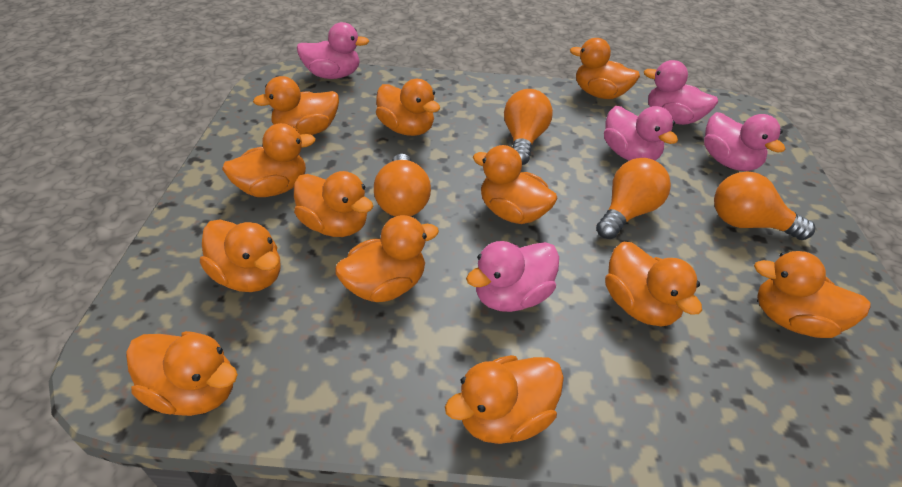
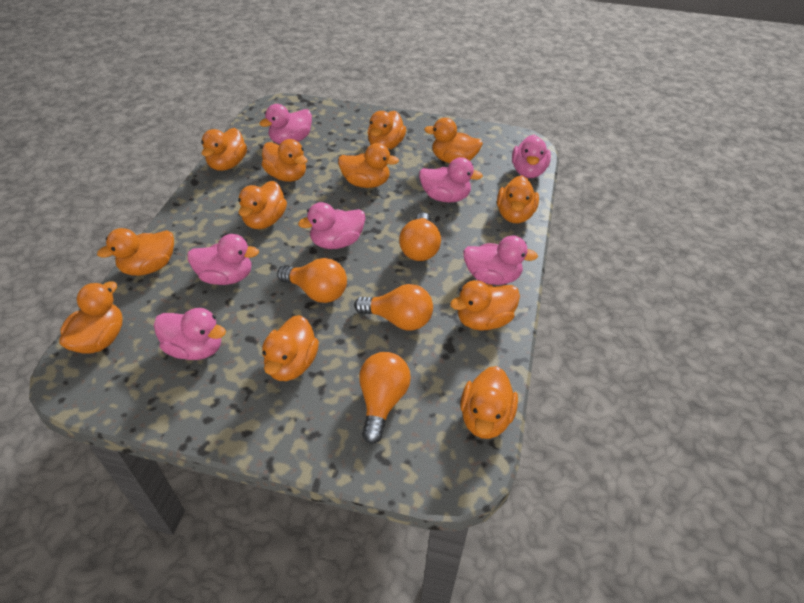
pink duck: [297,22,369,79] [466,241,559,312] [604,106,678,161] [644,60,718,125] [704,112,786,171] = 5 -> [154,308,226,360] [188,234,259,285] [259,104,312,144] [298,202,366,249] [419,157,483,202] [463,235,538,285] [512,135,551,178] = 7

